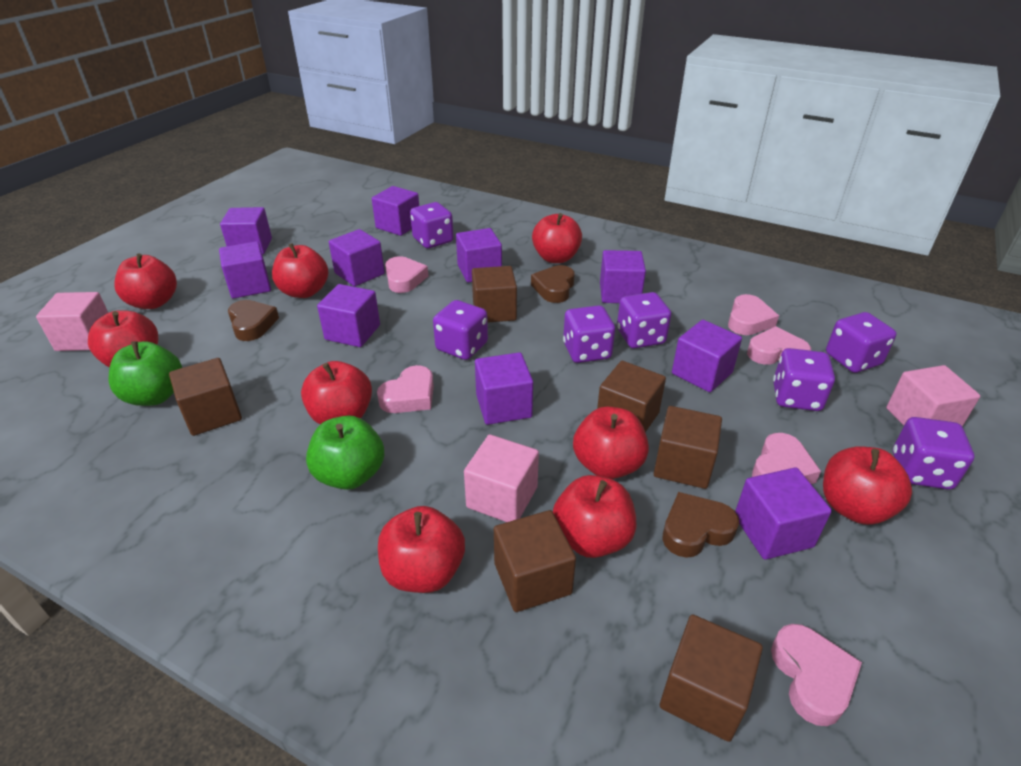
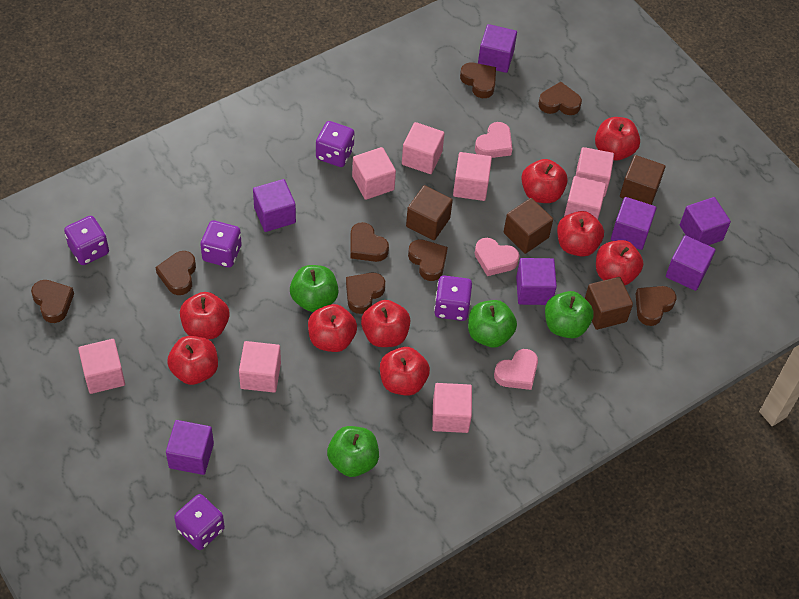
brown cube: [169,358,242,436] [472,266,517,322] [494,510,576,612] [597,361,666,432] [654,406,722,489] [660,614,763,742] = 6 -> [406,185,453,240] [504,198,553,254] [585,277,633,330] [620,155,665,205] = 4
brown heart: [228,300,279,341] [531,265,575,303] [662,492,739,558] = 3 -> [31,280,74,323] [156,251,196,295] [346,273,385,314] [350,222,389,262] [408,239,448,281] [460,63,496,98] [538,82,582,115] [636,286,676,326] = 8
green apple: [108,341,182,406] [306,416,384,490] = 2 -> [290,265,339,312] [327,426,379,477] [468,300,517,347] [545,291,594,338] = 4
pink cube: [36,292,108,351] [464,434,539,522] [886,365,980,427] = 3 -> [78,339,125,394] [239,341,281,393] [352,147,396,200] [402,122,445,174] [432,383,472,433] [453,152,492,201] [564,176,606,220] [576,147,614,197] = 8
pink heart: [377,365,434,413] [385,256,428,293] [728,294,779,335] [747,326,811,365] [752,433,821,484] [771,624,862,726] = 6 -> [475,122,512,158] [475,238,520,276] [494,349,538,390] = 3
purple cube: [219,241,271,299] [220,207,272,255] [317,284,380,347] [329,229,385,286] [372,186,419,236] [456,228,502,283] [475,352,533,425] [600,250,646,303] [672,320,742,392] [735,467,832,560] = 10 -> [166,420,214,475] [253,179,296,232] [478,24,517,73] [516,258,557,305] [611,197,657,250] [666,235,716,291] [680,197,731,245] = 7
purple dice: [410,202,454,248] [433,300,488,360] [563,305,615,363] [617,292,671,348] [773,348,835,411] [826,312,897,373] [893,417,974,490] = 7 -> [64,216,109,265] [174,494,225,550] [200,220,242,267] [316,121,354,167] [434,275,472,321] = 5

